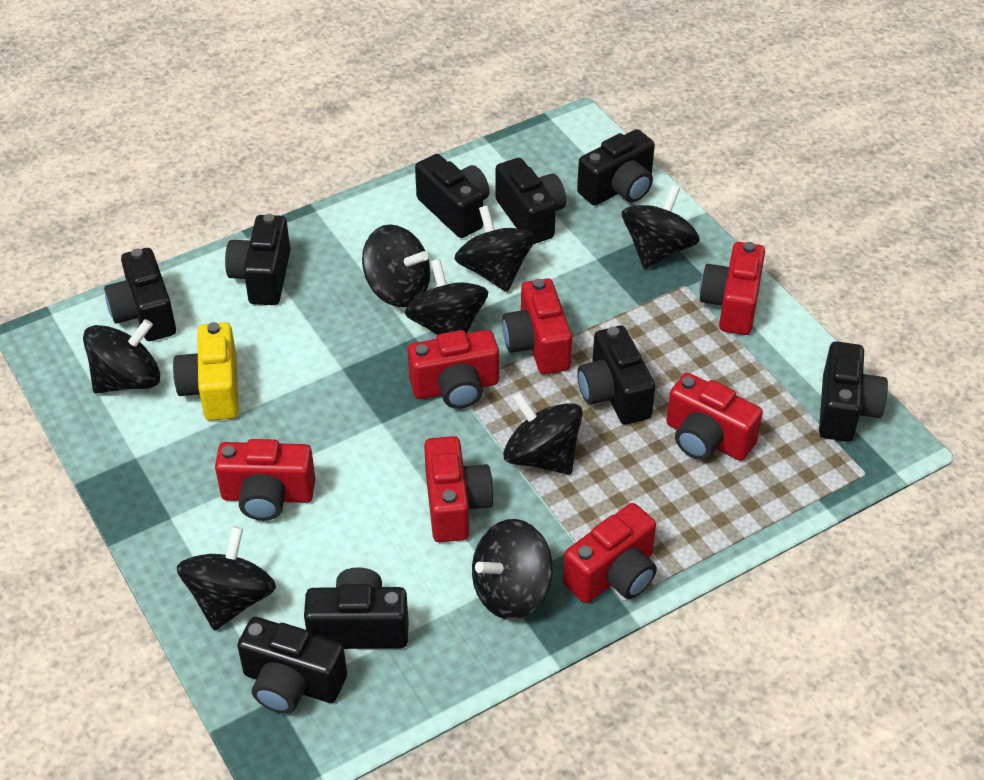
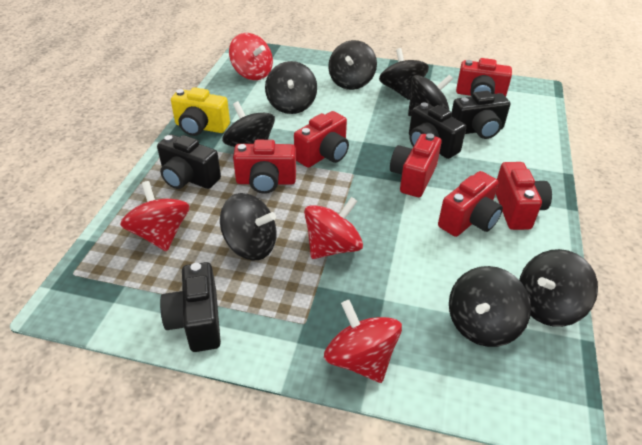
black camera: [104,248,176,341] [225,214,290,305] [237,617,347,714] [304,567,409,649] [415,154,490,238] [495,158,566,244] [577,129,655,206] [577,326,655,425] [819,341,888,442] = 9 -> [157,134,221,189] [160,262,221,352] [409,102,466,159] [451,91,510,139] = 4
red camera: [215,439,315,521] [408,330,499,409] [424,436,494,542] [502,278,572,374] [563,503,657,603] [666,373,763,461] [700,242,765,335] = 7 -> [233,140,296,194] [294,111,349,168] [390,133,442,197] [438,171,503,237] [456,58,512,97] [496,162,552,230] = 6
red spinning top: none = 0 -> [120,181,190,251] [229,33,273,80] [304,197,363,259] [324,300,402,383] = 4

